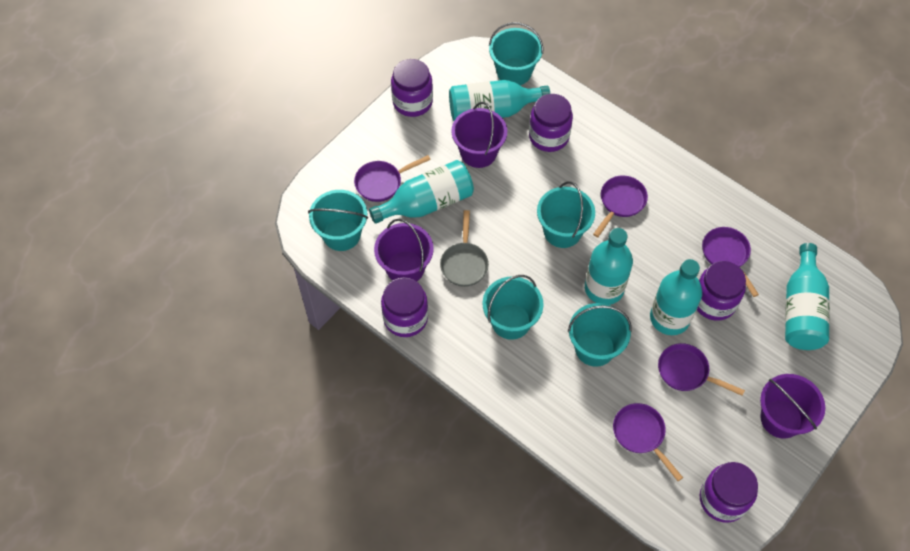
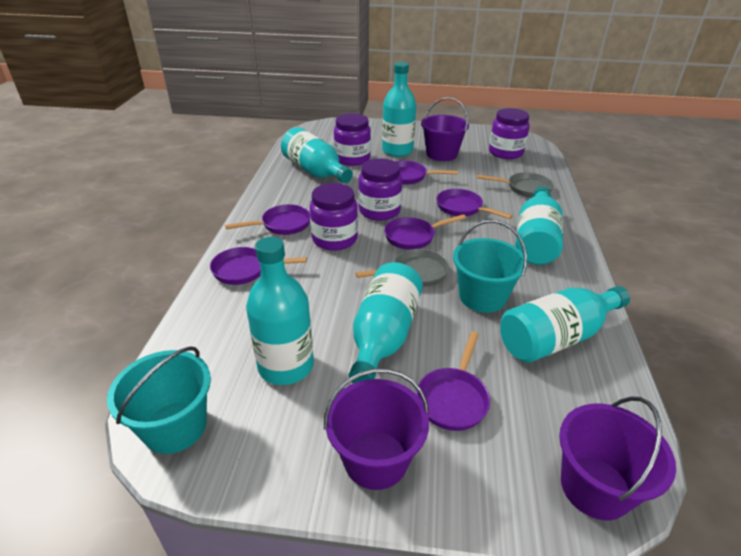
grey pan: [440,210,489,287] = 1 -> [355,249,449,287] [477,172,554,198] = 2
purple jar: [381,277,428,337] [391,59,433,117] [529,94,573,152] [697,261,746,321] [700,462,758,523] = 5 -> [310,183,358,251] [334,113,371,166] [358,158,402,221] [489,108,529,159] = 4
purple pan: [354,155,431,202] [593,176,648,237] [613,403,683,481] [658,343,745,396] [702,227,759,297] = 5 -> [210,247,307,285] [225,204,310,235] [384,214,466,250] [395,160,458,184] [416,332,490,431] [437,189,513,219] = 6
turquoise bottle: [369,160,474,224] [449,80,550,121] [585,228,633,305] [650,259,702,335] [785,243,830,350] = 5 -> [246,237,314,385] [281,127,353,183] [349,262,423,384] [382,62,416,157] [500,286,630,363] [515,186,563,265] = 6
turquoise bucket: [308,190,368,251] [483,275,544,340] [489,22,543,85] [537,181,595,248] [568,303,632,367] = 5 -> [107,346,211,454] [453,220,527,313] = 2

